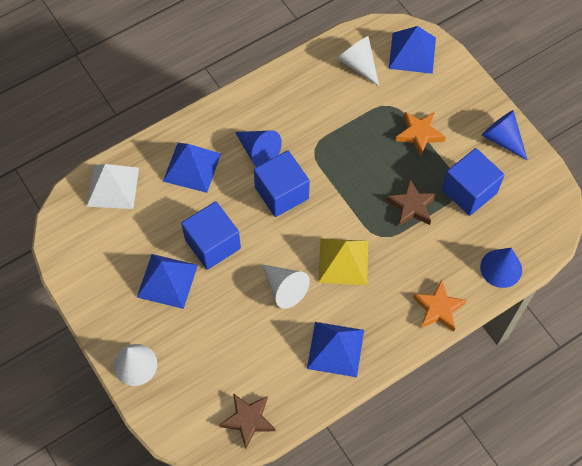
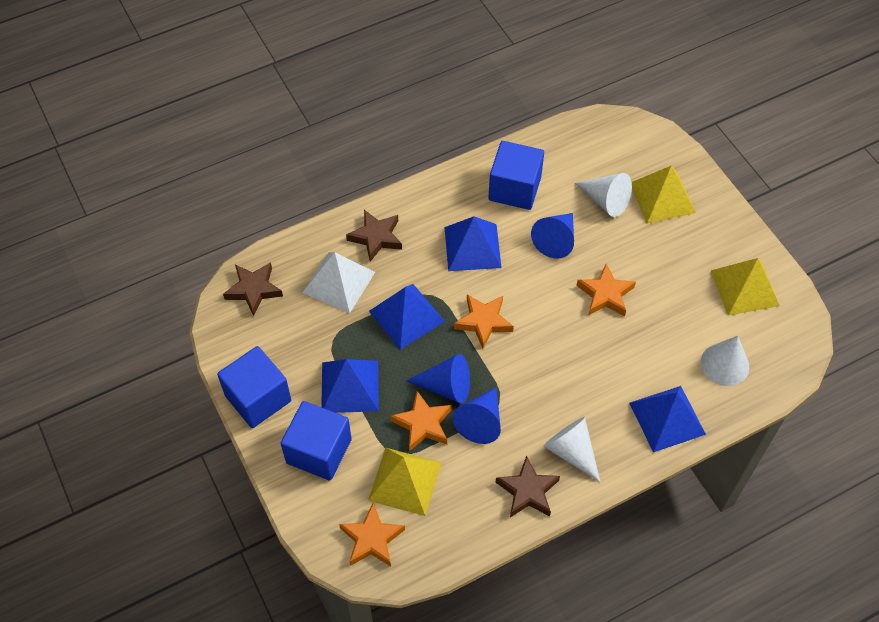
brown star: [219,393,276,448] [386,179,437,227] = 2 -> [223,262,283,316] [346,210,402,261] [496,456,560,517] = 3
orange star: [396,112,446,157] [413,280,467,332] = 2 -> [339,503,405,567] [391,391,452,452] [454,294,514,349] [576,264,636,317] = 4
yellow pyramid: [318,239,368,285] = 1 -> [368,448,442,516] [632,166,696,223] [711,258,780,316] = 3

